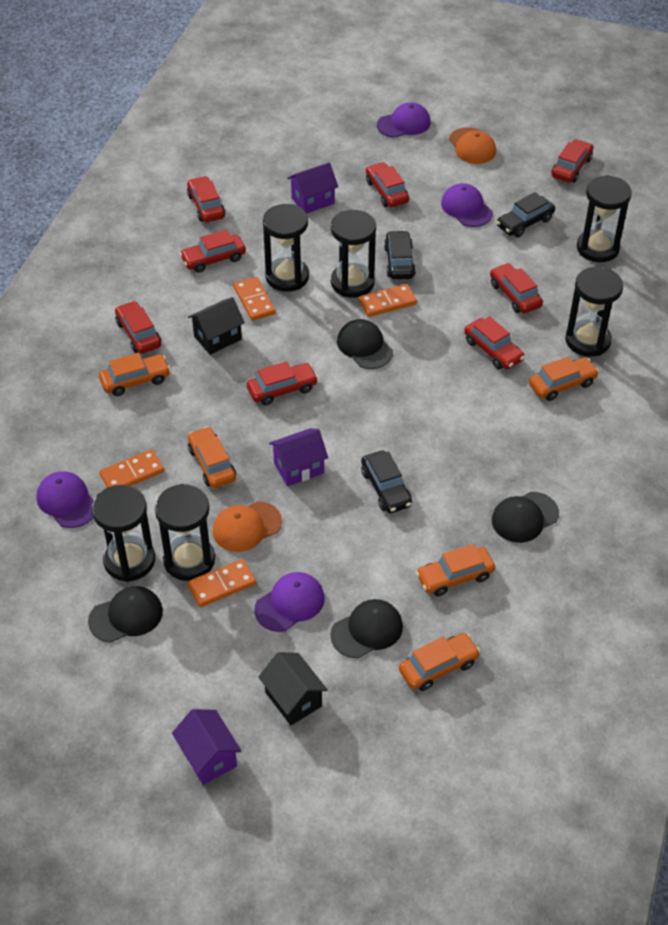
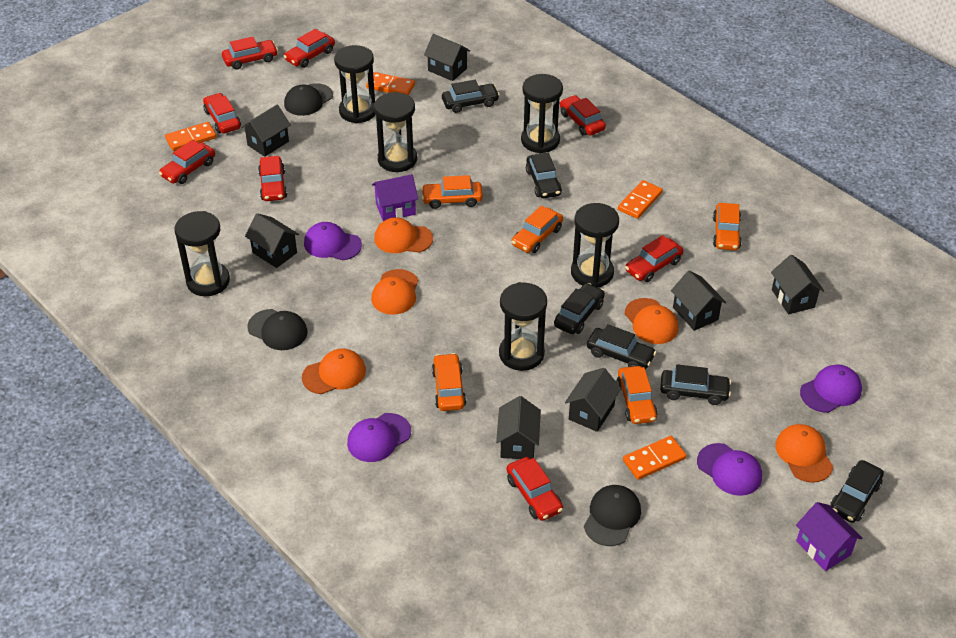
black cap: [88,586,163,643] [330,599,403,658] [337,319,393,369] [492,492,559,543] = 4 -> [247,309,308,350] [284,83,333,116] [584,485,641,546] = 3
black car: [361,451,412,513] [384,230,416,279] [496,192,555,237] = 3 -> [442,80,500,113] [526,153,562,198] [554,283,605,334] [587,324,656,369] [660,364,731,405] [830,460,884,523] = 6
black house: [188,297,245,355] [258,652,328,725] = 2 -> [241,105,291,157] [245,213,299,268] [424,34,470,81] [496,396,541,459] [565,368,621,432] [671,271,726,331] [771,255,824,314] = 7
orange cap: [213,501,282,552] [449,127,496,164] = 2 -> [302,349,366,394] [371,269,418,315] [374,217,433,253] [625,298,679,344] [775,424,833,483] = 5
purple house: [172,709,241,785] [269,428,328,486] [287,162,338,214] = 3 -> [372,174,418,221] [796,502,862,571] = 2

